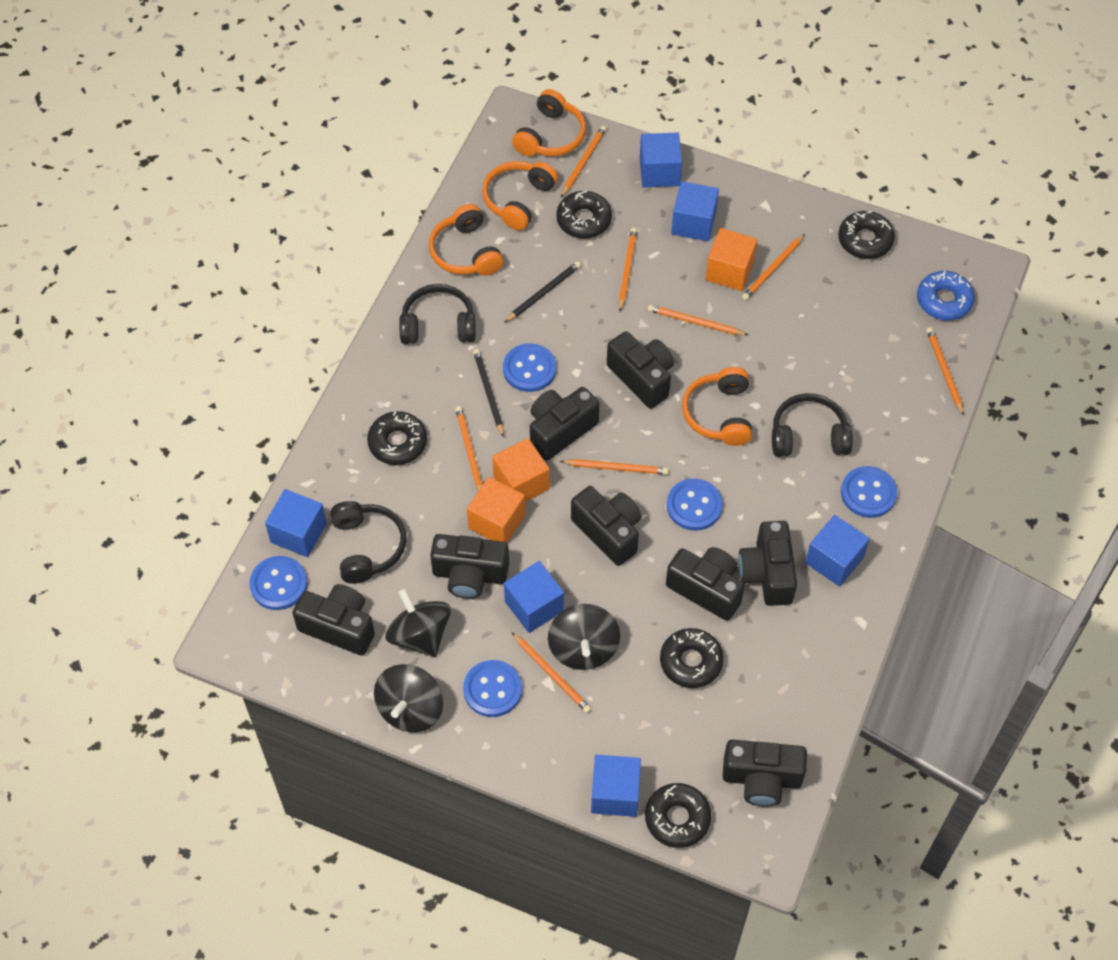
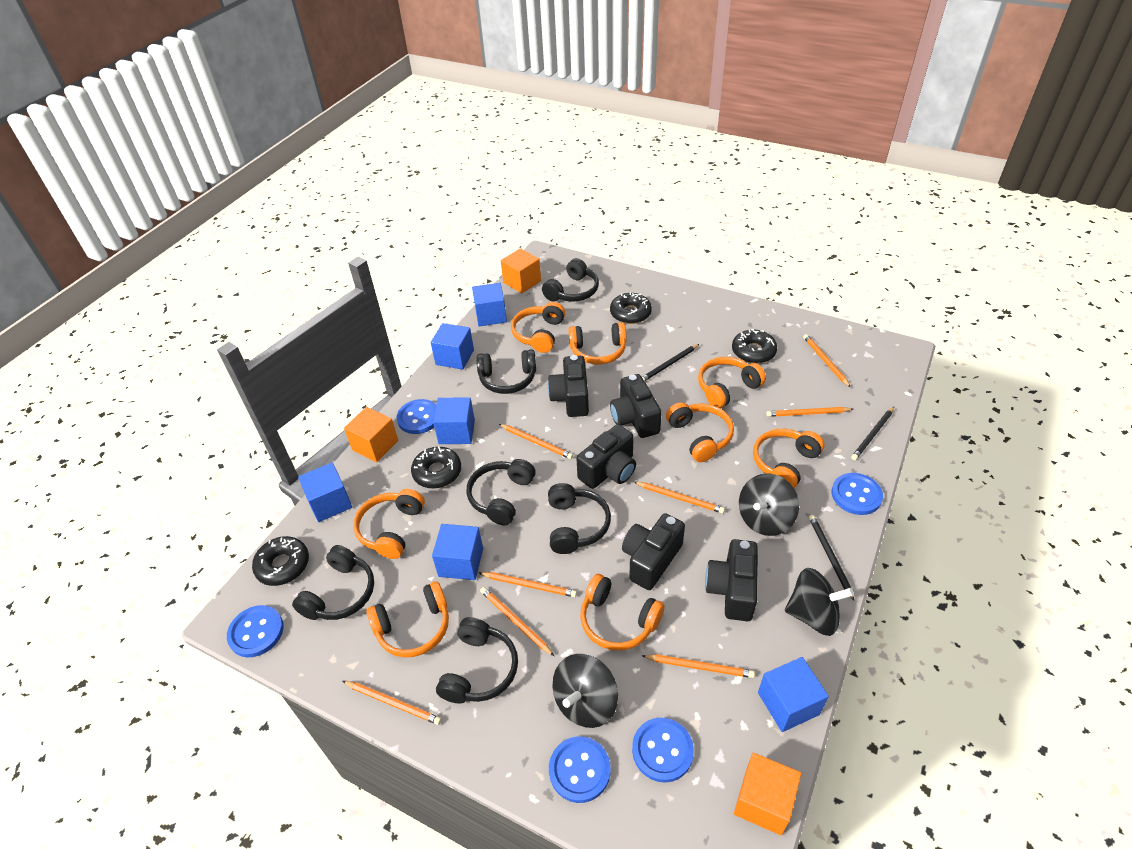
black camera: [292,584,375,656] [430,534,509,599] [530,387,599,461] [571,486,641,566] [607,331,674,409] [666,547,745,621] [723,740,807,807] [738,521,797,606] = 8 -> [547,355,589,417] [576,424,636,489] [610,374,662,438] [622,513,685,590] [705,539,758,621] = 5
black donut: [367,411,427,465] [556,191,612,239] [645,783,711,848] [660,628,724,688] [838,211,895,259] = 5 -> [252,536,309,586] [411,446,461,489] [610,292,652,324] [732,329,777,363] = 4
black headphones: [330,501,406,584] [399,284,476,344] [772,393,853,457] = 3 -> [292,545,374,620] [436,617,518,704] [466,459,536,525] [477,350,536,394] [542,258,599,302] [548,483,611,554] = 6
black pencil: [473,349,504,437] [504,261,581,323] = 2 -> [642,344,699,381] [809,515,854,601] [851,407,894,460] = 3
blue donut: [917,271,975,321] = 1 -> none = 0
orange headphones: [429,204,503,276] [482,161,558,231] [512,89,586,157] [682,367,752,446] = 4 -> [353,489,425,559] [366,581,449,657] [511,302,565,353] [569,322,626,364] [580,574,664,651] [666,402,734,462] [698,357,766,408] [753,429,825,488] = 8

